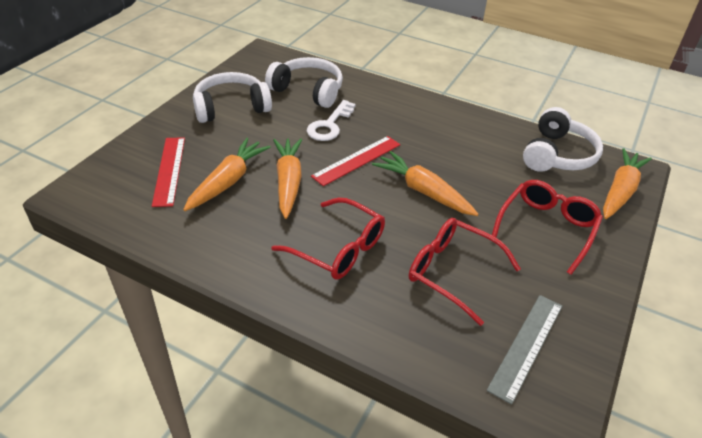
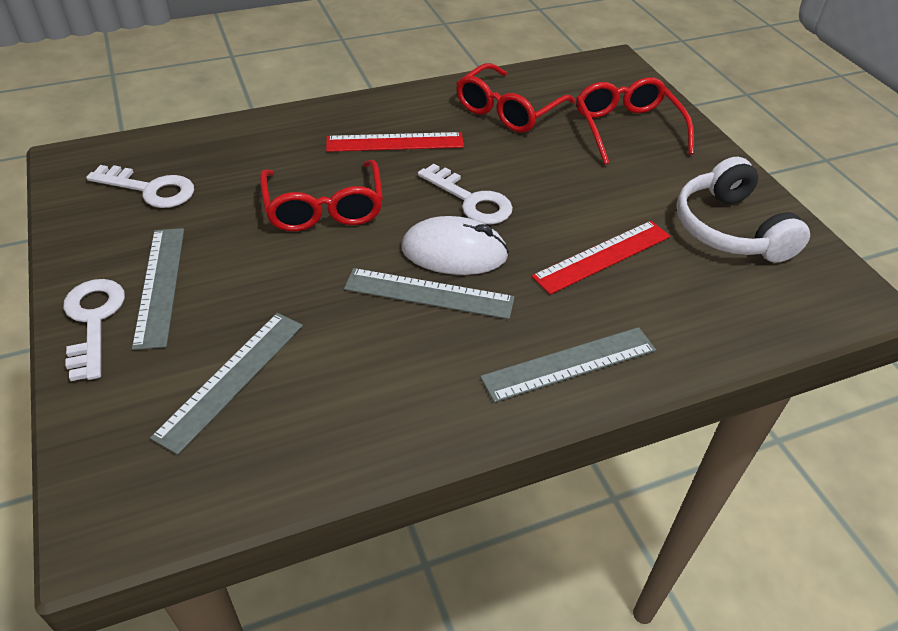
grey ruler: [487,295,562,405] = 1 -> [132,228,184,350] [150,313,303,455] [344,268,515,319] [480,327,656,402] = 4
orange carrot: [183,138,271,211] [273,138,302,219] [372,151,479,216] [603,148,652,219] = 4 -> none = 0
white headphones: [193,72,272,123] [265,57,343,108] [523,107,603,172] = 3 -> [677,157,810,263] = 1
white key: [307,100,356,141] = 1 -> [63,279,125,381] [86,165,194,208] [418,164,513,224] = 3
white mouse: none = 0 -> [401,216,509,275] = 1

